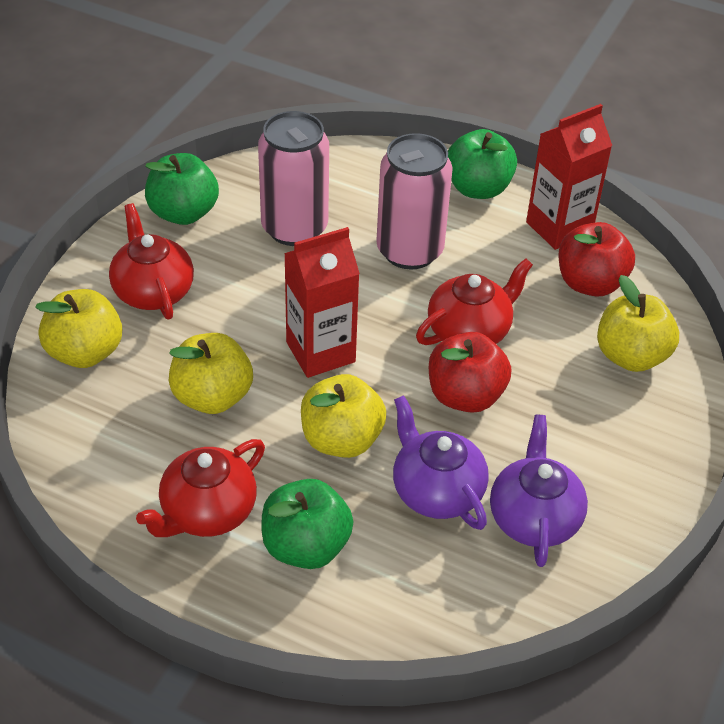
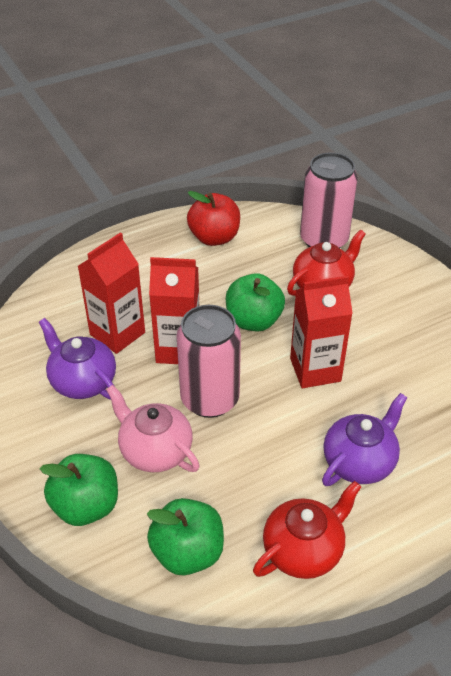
pink teapot: none = 0 -> [106,385,200,472] = 1
red apple: [429,332,511,413] [558,222,635,296] = 2 -> [187,191,240,246] = 1
red carton: [284,227,360,378] [526,104,612,250] = 2 -> [78,232,145,354] [149,257,199,364] [290,276,353,388] = 3
red teapot: [109,203,194,319] [136,439,265,537] [416,258,533,345] = 3 -> [253,481,361,579] [287,230,366,296] = 2
yellow apple: [35,289,122,368] [169,333,253,414] [301,374,386,458] [597,275,679,372] = 4 -> none = 0

